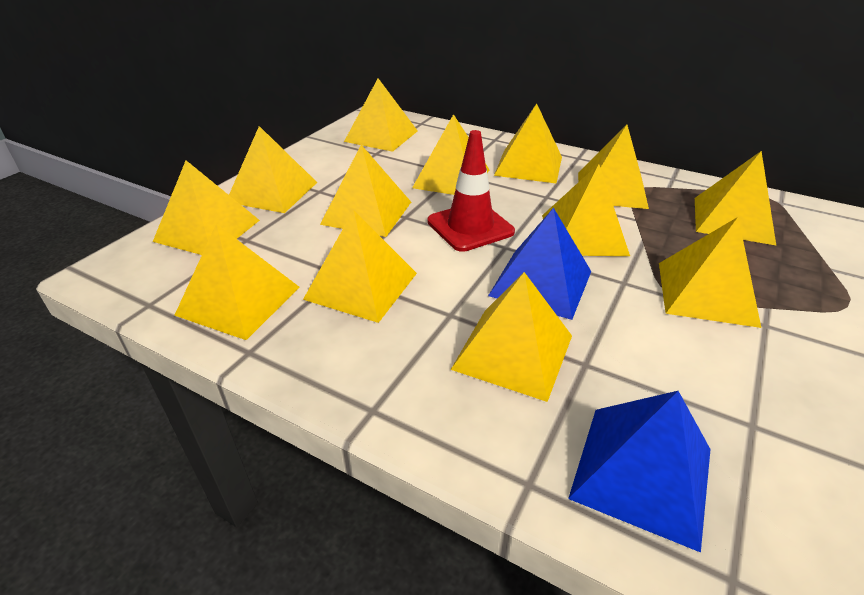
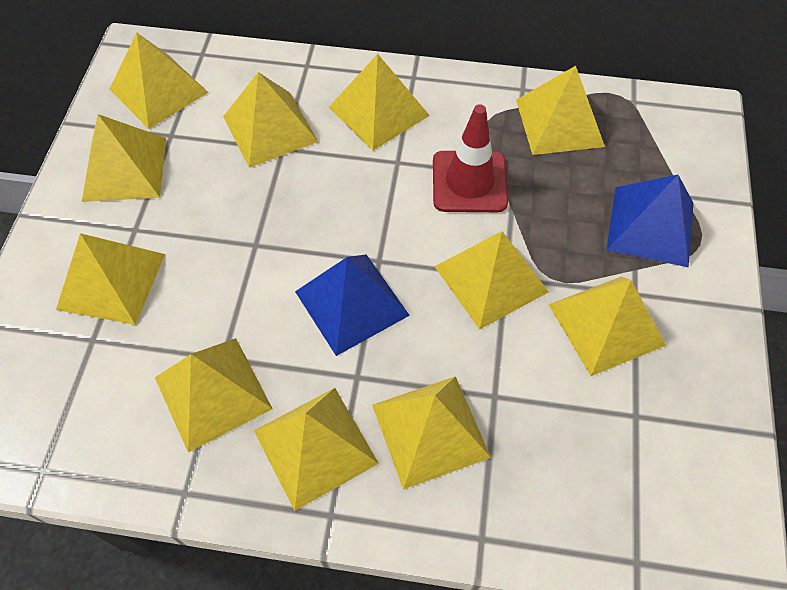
yellow pyramid: [153,161,260,255] [174,224,300,340] [229,126,317,213] [303,210,417,323] [320,145,411,237] [344,78,418,152] [412,114,490,195] [451,272,572,402] [494,104,562,183] [542,164,630,256] [578,125,649,209] [659,217,761,328] [695,151,776,245] = 13 -> [56,233,165,325] [82,114,166,202] [109,33,209,129] [155,338,273,453] [223,72,318,168] [254,388,379,511] [329,54,430,151] [372,376,491,490] [434,231,549,330] [516,66,605,155] [549,277,666,376] = 11

